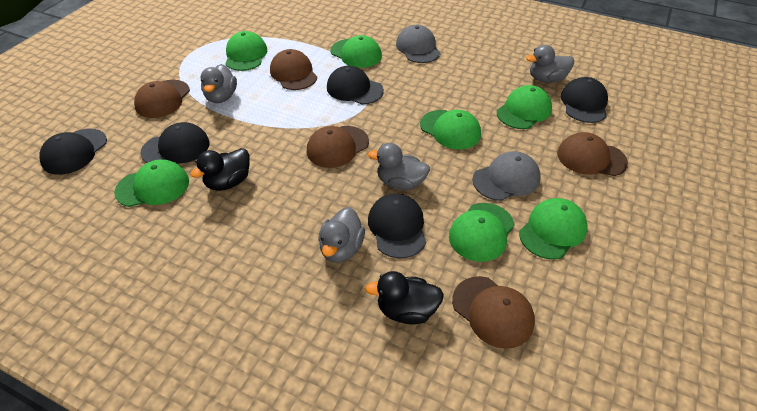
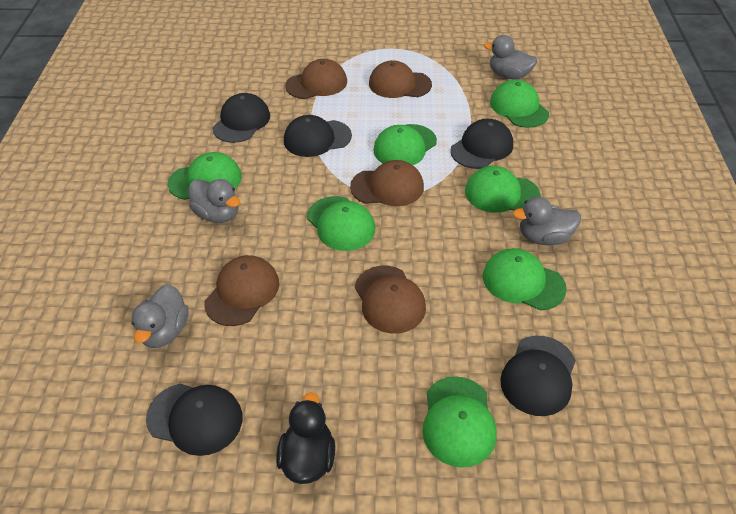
black duck: [190,148,250,191] [365,271,444,325] = 2 -> [276,392,335,484] = 1
grey cap: [396,25,440,63] [473,151,540,201] = 2 -> none = 0

